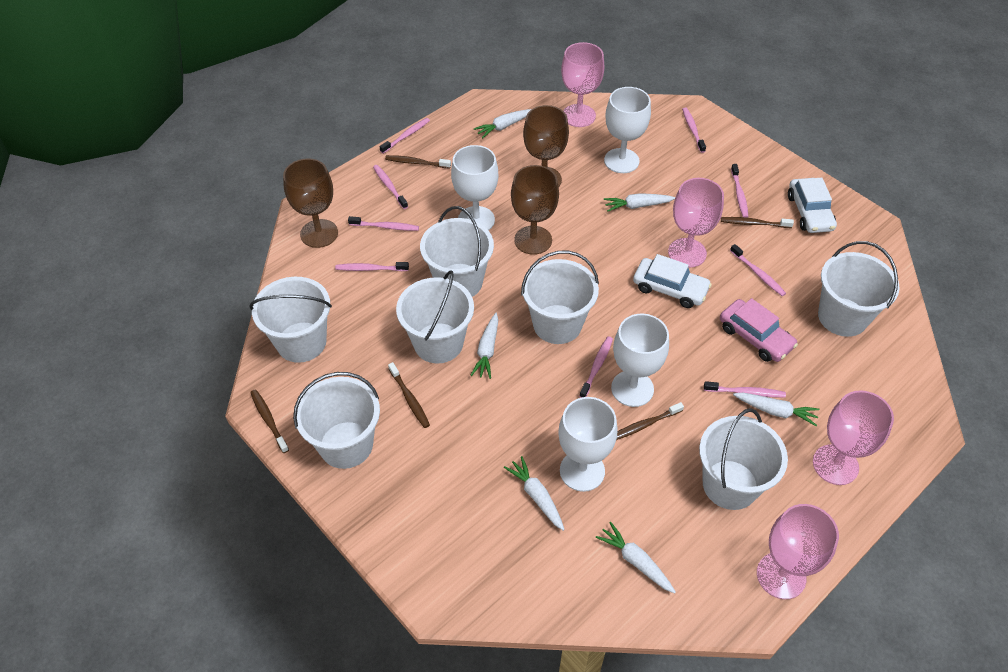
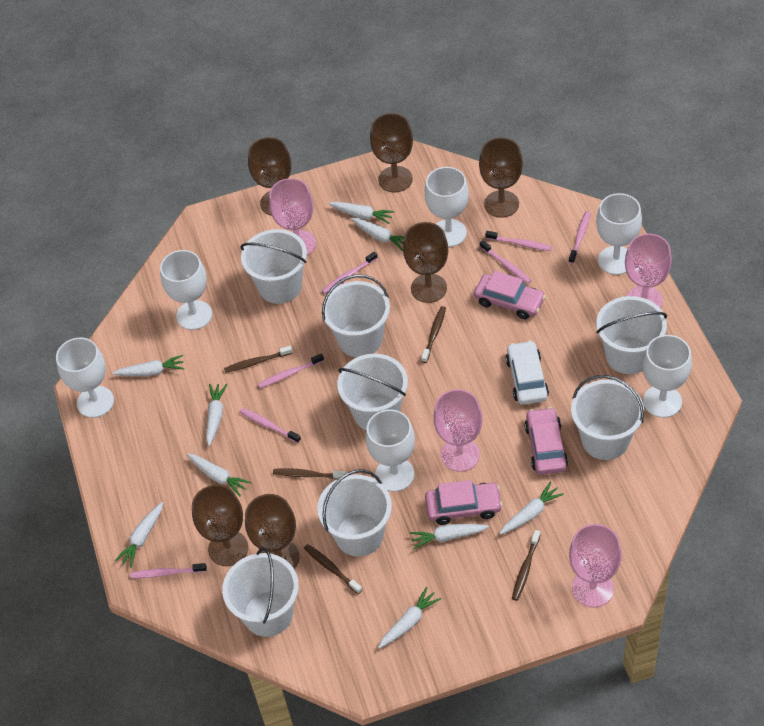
brown goblet: [283,158,338,248] [511,165,559,255] [523,105,569,187] = 3 -> [192,485,248,566] [245,494,300,569] [248,137,291,216] [370,113,413,192] [403,222,448,303] [479,137,523,218] = 6
pink car: [720,298,798,362] = 1 -> [425,480,503,525] [474,271,546,319] [524,407,568,475] = 3
pink toothbrush: [335,262,409,271] [348,216,419,231] [373,165,408,209] [380,118,430,154] [579,336,613,398] [682,108,706,153] [704,381,786,397] [730,244,786,296] [731,164,748,218] = 9 -> [130,563,207,578] [240,408,301,443] [258,353,324,388] [322,251,377,294] [480,240,532,284] [485,231,552,251] [569,211,591,264] = 7
white car: [633,254,712,308] [788,178,837,233] = 2 -> [506,340,549,405] = 1
white carrot: [470,313,498,379] [474,109,531,139] [504,456,565,531] [596,522,676,594] [604,193,675,212] [733,393,820,426] = 6 -> [112,355,185,376] [114,502,163,568] [187,454,251,497] [206,384,227,446] [328,202,395,224] [351,218,404,251] [378,587,441,649] [410,524,489,549] [499,482,564,535] = 9
white goblet: [451,145,498,230] [558,397,618,492] [604,87,651,173] [611,314,669,407] = 4 -> [56,338,114,418] [160,250,212,330] [366,409,415,492] [425,167,469,247] [596,193,642,275] [643,335,692,418] = 6

